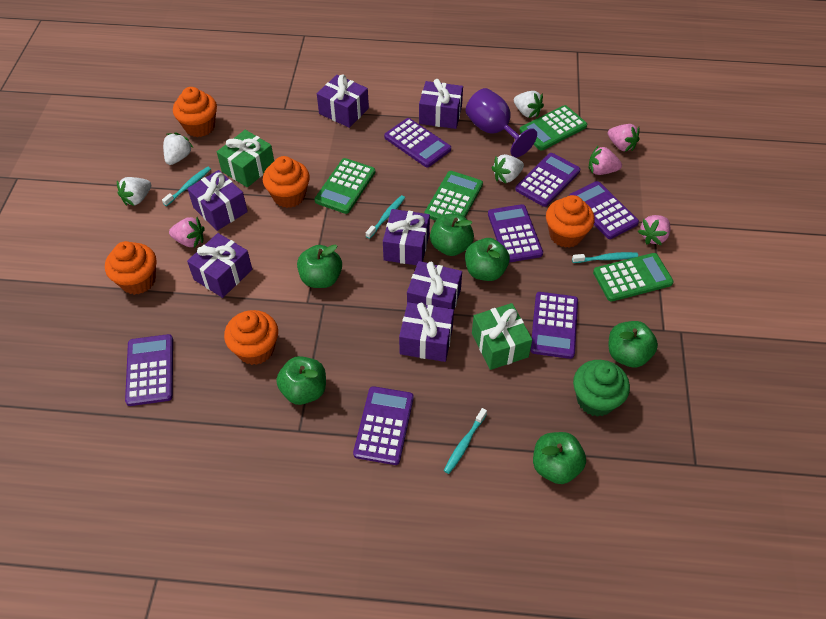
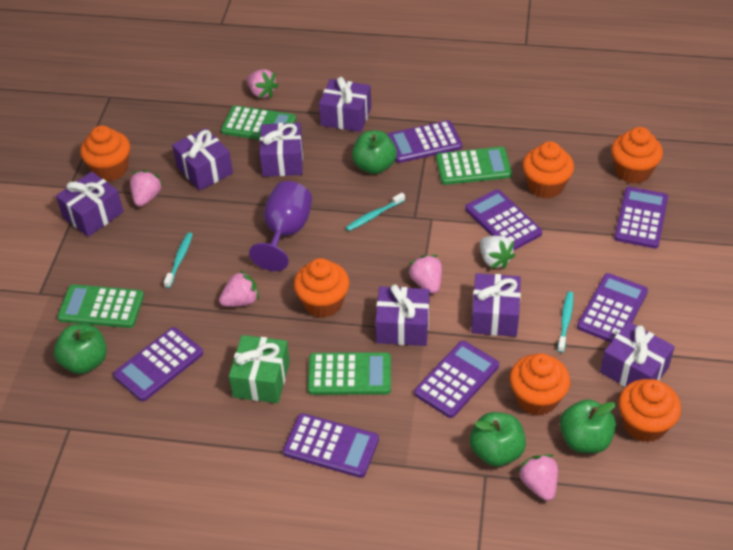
green apple: [276,356,326,405] [297,245,342,288] [430,214,474,256] [465,238,510,281] [533,432,586,484] [609,321,658,368] = 6 -> [54,324,107,374] [352,130,397,174] [470,412,526,467] [560,399,616,453] = 4
green cupcake: [573,360,630,417] = 1 -> none = 0
green gift: [217,130,274,188] [472,303,532,370] = 2 -> [229,335,290,403] = 1
orange cupcake: [105,241,156,295] [173,87,217,137] [224,310,278,365] [263,156,310,208] [546,195,595,248] = 5 -> [80,125,130,181] [294,258,349,318] [510,353,570,416] [522,141,574,199] [611,127,663,184] [618,379,681,442] = 6
pink strawberry: [169,217,204,248] [589,146,622,175] [608,124,640,152] [638,215,670,245] = 4 -> [130,170,163,207] [219,270,259,307] [247,69,279,98] [407,255,442,294] [517,454,558,501] = 5
turquoise toothbrush: [162,167,211,206] [366,195,405,239] [444,408,487,474] [572,252,638,263] = 4 -> [164,233,193,288] [345,193,405,231] [557,291,573,353] = 3
white strawberry: [117,177,151,206] [163,133,193,165] [491,154,524,183] [514,91,544,118] = 4 -> [480,236,516,269] = 1

